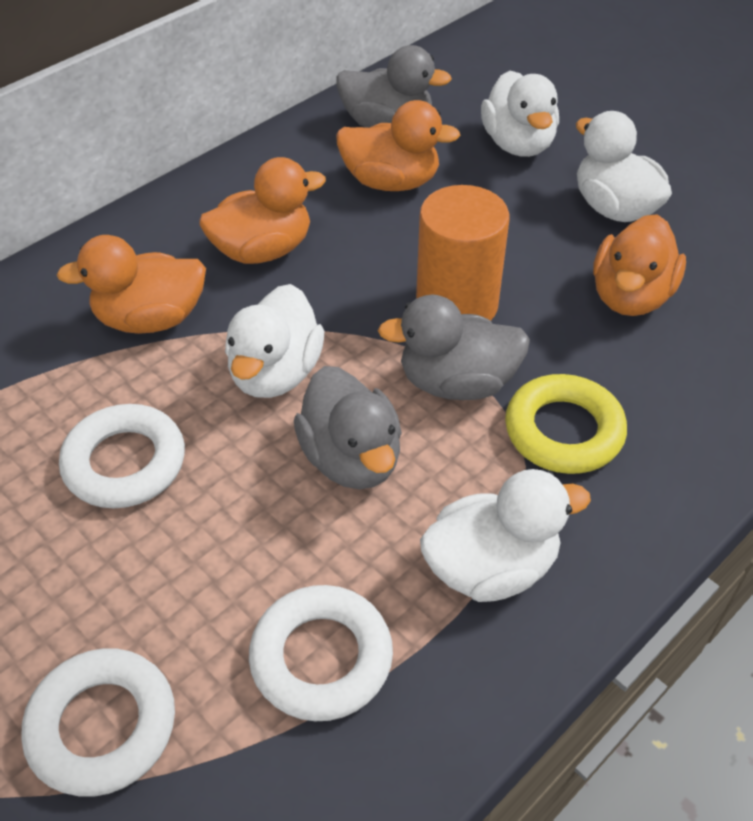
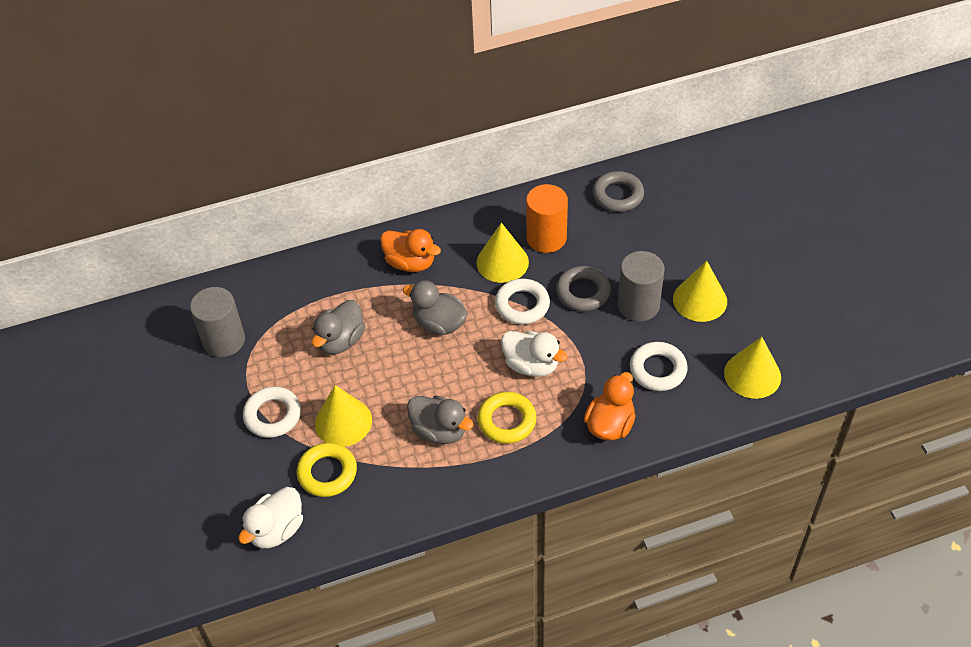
grey cylinder: none = 0 -> [190,287,245,357] [618,251,665,322] = 2
grey ring: none = 0 -> [556,266,611,311] [593,171,644,212] = 2
orange duck: [56,235,206,334] [200,157,326,264] [336,100,461,191] [593,214,686,316] = 4 -> [380,229,441,272] [584,372,636,441] = 2
white duck: [225,284,324,398] [420,469,591,602] [481,71,559,157] [576,111,672,222] = 4 -> [238,487,303,549] [501,331,568,377] = 2
yellow cone: none = 0 -> [315,385,372,446] [476,223,529,283] [673,261,727,322] [724,337,781,399] = 4
yellow ring: [505,374,627,474] = 1 -> [297,443,357,497] [478,392,537,444] = 2

